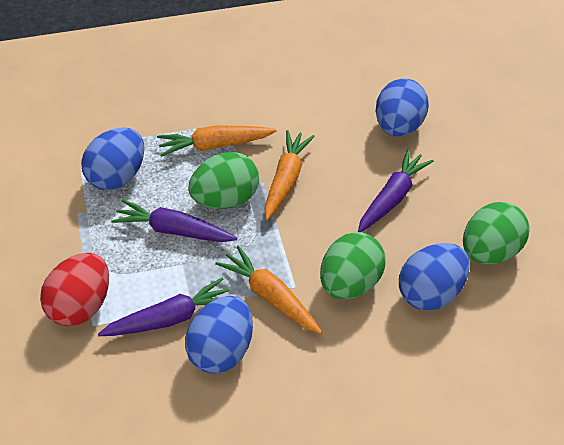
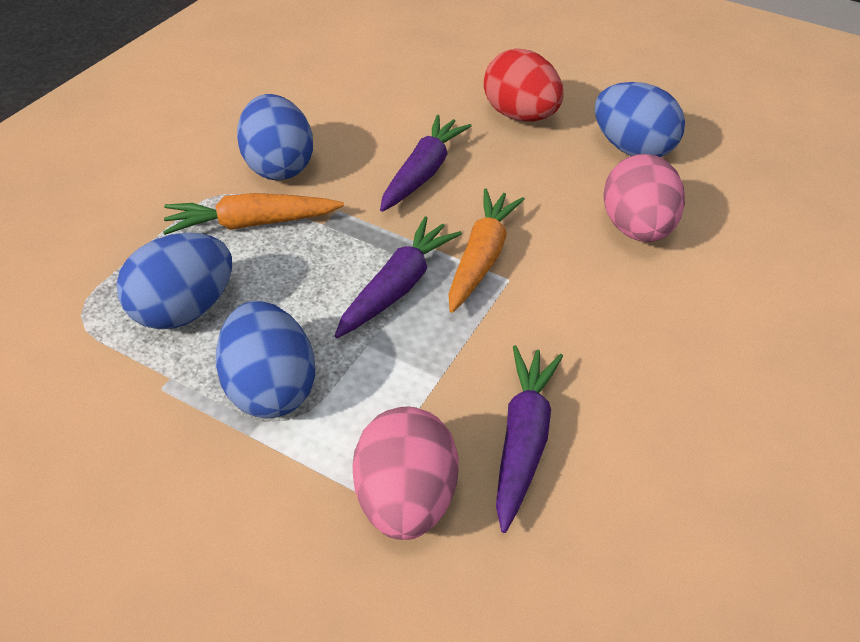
green egg: [188,152,259,209] [320,232,386,299] [463,202,529,264] = 3 -> none = 0
orange carrot: [157,126,276,157] [215,246,322,334] [264,130,315,220] = 3 -> [163,193,344,235] [448,188,525,313] = 2
pink egg: none = 0 -> [353,406,459,540] [603,154,685,242] = 2

